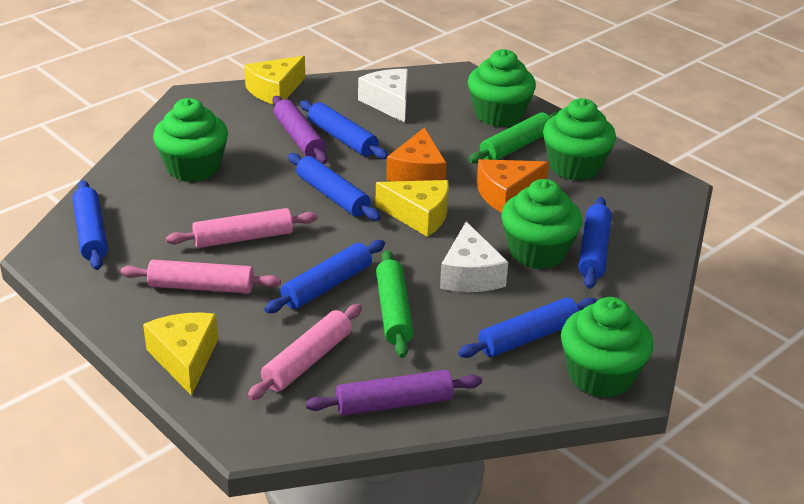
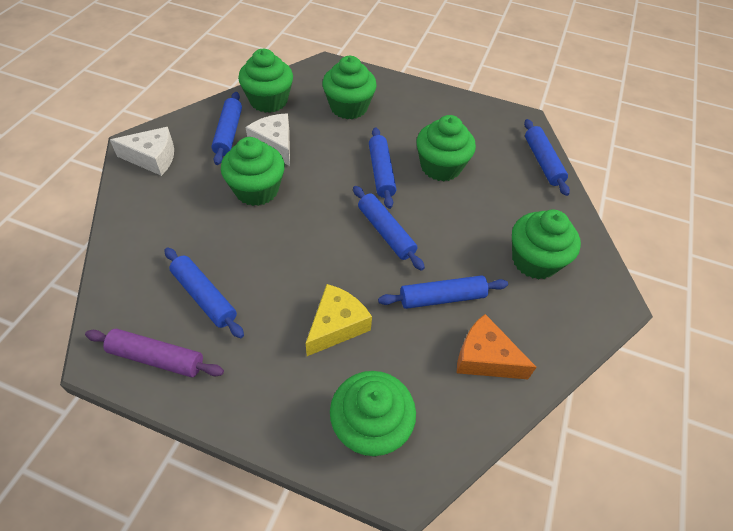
green cupcake: [153,98,228,182] [468,49,536,127] [501,179,582,269] [543,98,616,181] [561,297,653,398] = 5 -> [221,137,285,206] [238,49,293,113] [322,56,377,119] [330,371,416,456] [416,115,476,181] [512,210,581,279] = 6
green rolling pin: [376,250,414,358] [469,112,558,164] = 2 -> none = 0
orange cheese: [386,127,446,181] [477,159,549,213] = 2 -> [457,314,537,379] = 1
pink rolling pin: [121,260,281,293] [166,208,317,248] [248,304,362,400] = 3 -> none = 0
purple rolling pin: [272,96,328,164] [305,370,482,416] = 2 -> [85,329,224,377] = 1
yellow cheese: [143,313,218,396] [244,56,305,104] [375,180,449,237] = 3 -> [305,284,372,356] = 1

